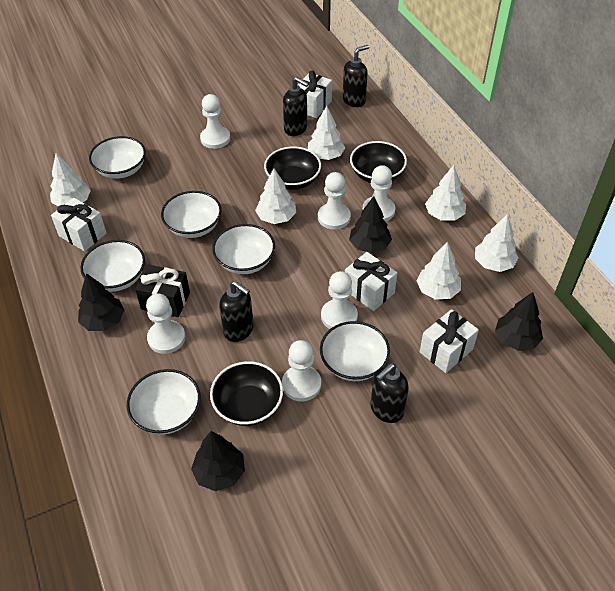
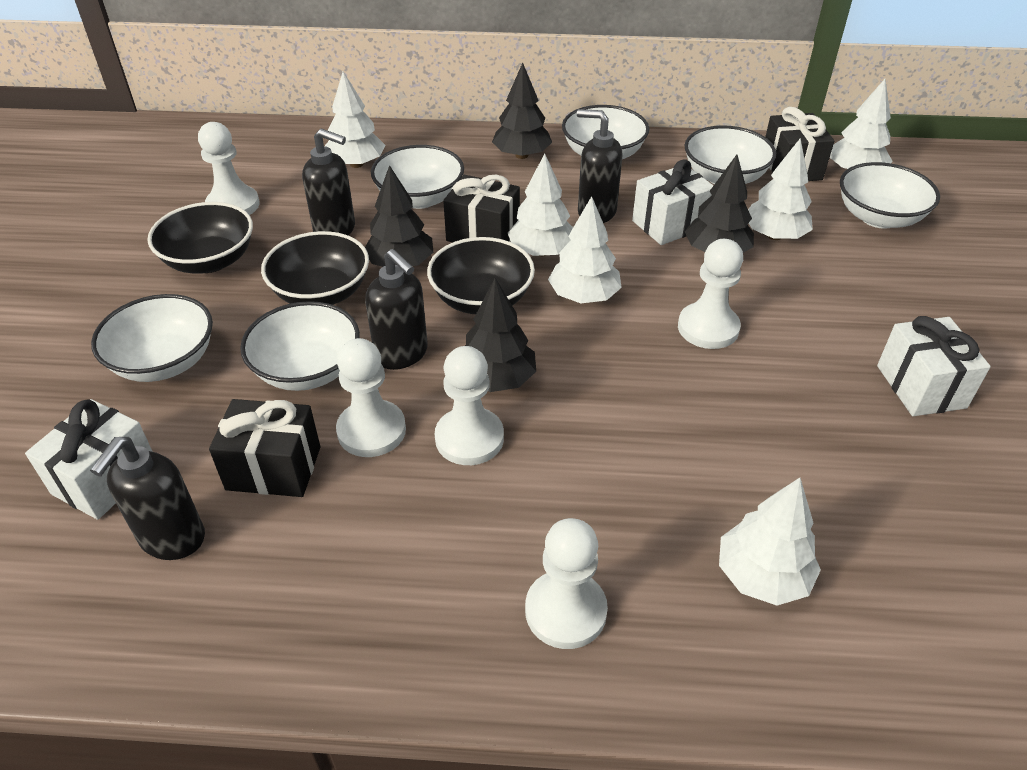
black gift: [135,265,190,317] = 1 -> [209,399,320,497] [443,175,520,242] [765,107,834,181] = 3
white gift: [51,198,106,251] [298,71,332,118] [345,252,397,311] [420,309,479,373] = 4 -> [25,399,153,520] [632,159,714,245] [877,316,991,416] = 3
white pawn: [146,293,185,354] [200,94,230,149] [282,340,321,402] [318,172,351,230] [321,271,358,329] [362,165,395,222] = 6 -> [198,122,260,215] [336,338,406,457] [435,346,504,465] [525,518,608,649] [678,239,743,349] = 5

